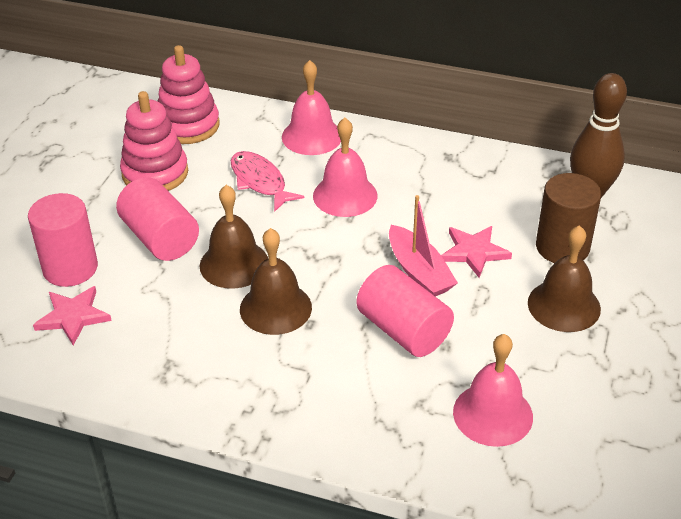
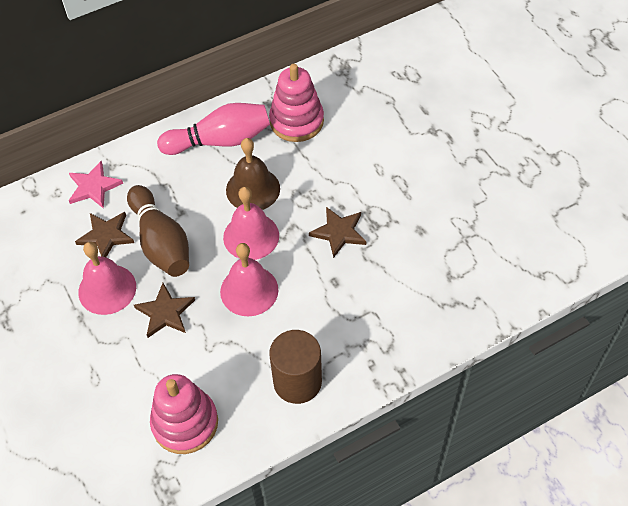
brown bell: [200,185,268,289] [240,228,312,335] [528,225,601,332] = 3 -> [226,138,280,210] = 1
brown star: none = 0 -> [75,212,134,257] [134,283,195,338] [309,207,366,258] = 3
pink boat: [389,195,458,296] = 1 -> none = 0
pink bowling pin: none = 0 -> [157,103,270,155] = 1
pink cylinder: [28,193,98,287] [116,177,199,261] [356,265,454,357] = 3 -> none = 0
pink fish: [231,151,304,212] = 1 -> none = 0
pink star: [33,286,112,345] [441,226,512,278] = 2 -> [69,161,123,209] = 1

